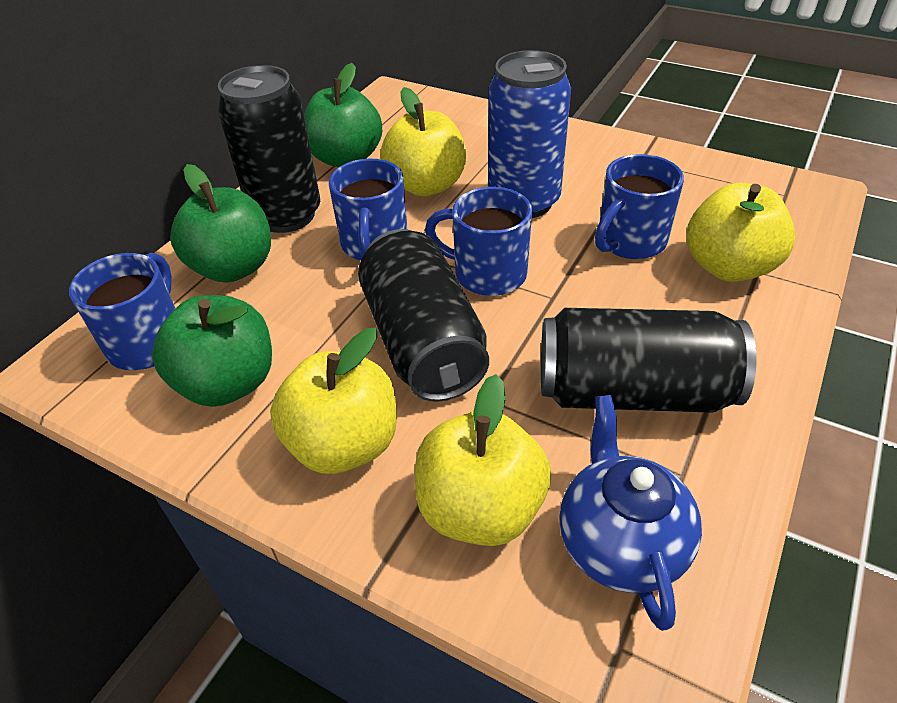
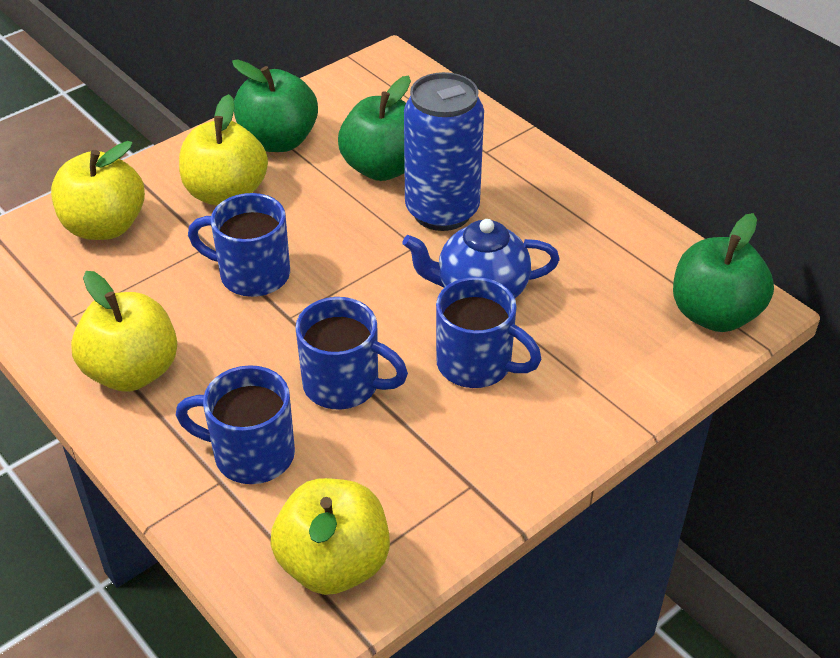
black can: [217,65,320,233] [358,229,489,402] [541,308,756,413] = 3 -> none = 0

